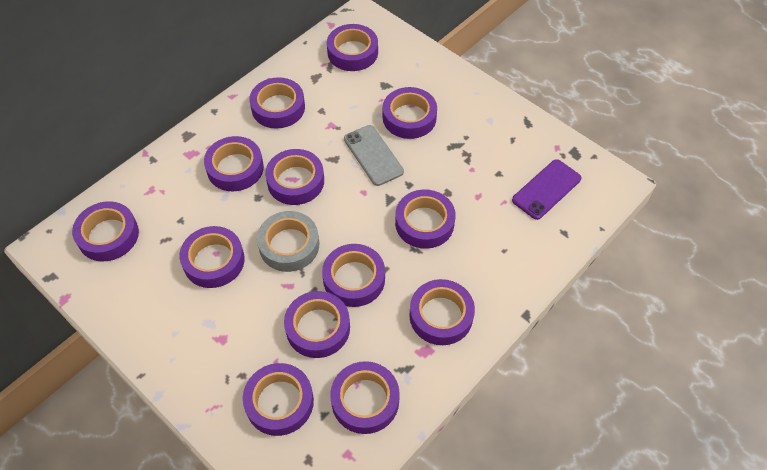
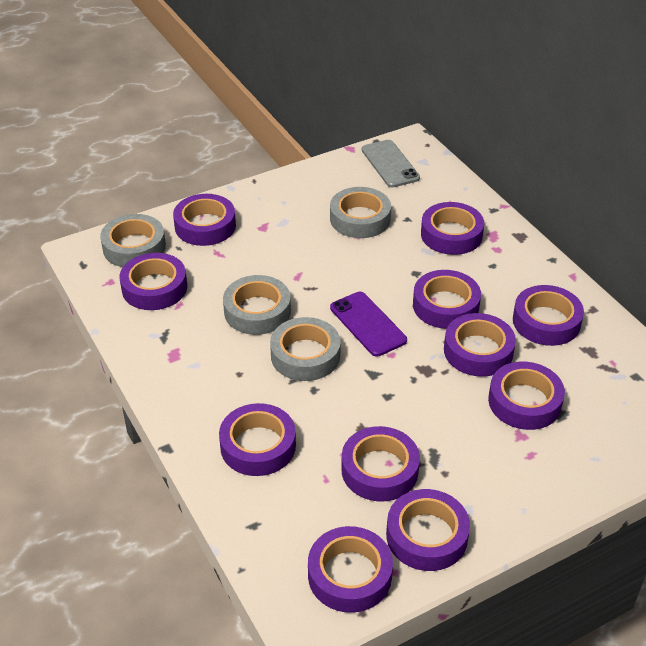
grey tape: [257,211,319,272] = 1 -> [100,214,166,267] [223,275,291,335] [270,317,341,381] [330,187,391,238] = 4
purple tape: [72,201,139,261] [179,226,245,288] [204,136,264,191] [243,363,314,436] [249,77,305,129] [265,149,324,205] [284,291,350,358] [322,244,385,307] [327,24,378,71] [330,361,400,434] [383,87,437,139] [395,189,456,249] [409,279,475,345] = 13 -> [119,253,187,310] [173,194,236,246] [219,403,296,476] [308,526,393,613] [341,426,420,502] [386,489,470,571] [413,270,481,329] [421,202,484,255] [444,313,516,377] [488,362,565,430] [513,285,584,346] = 11

